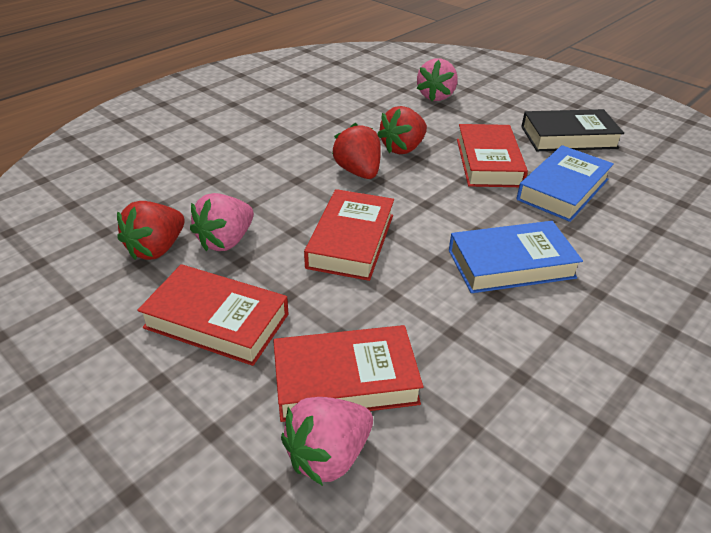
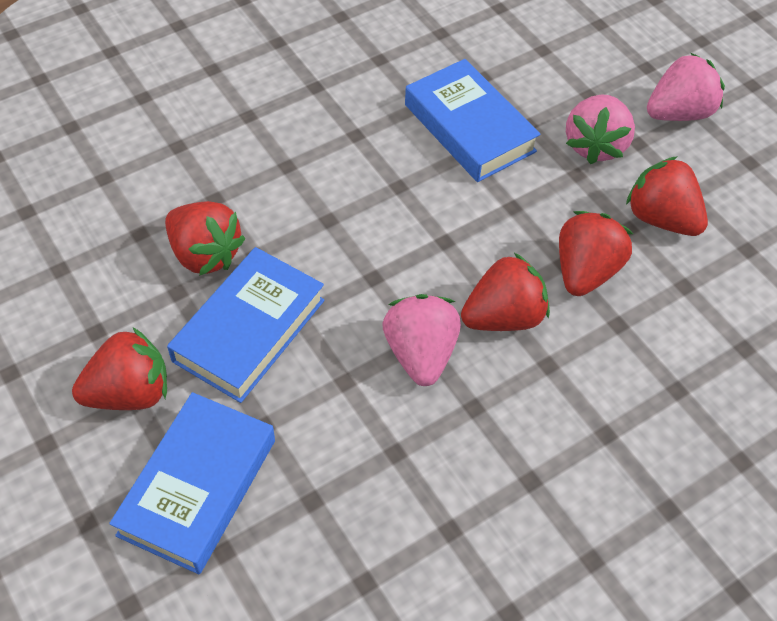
black book: [521,109,624,151] = 1 -> none = 0
blue book: [449,221,583,293] [516,145,614,222] = 2 -> [109,392,275,574] [167,247,325,403] [405,59,540,182] = 3
red book: [137,264,288,366] [273,325,424,422] [304,189,394,281] [457,124,528,187] = 4 -> none = 0
red strawberry: [117,201,185,260] [332,123,381,179] [377,106,427,154] = 3 -> [72,328,167,410] [165,201,246,276] [461,253,550,331] [559,211,633,296] [626,156,708,236] = 5

